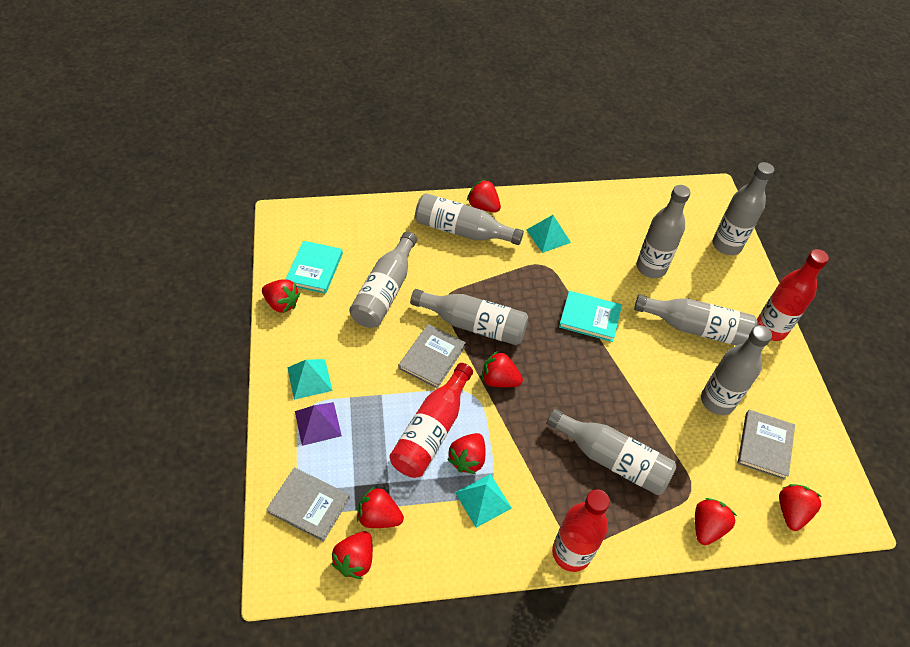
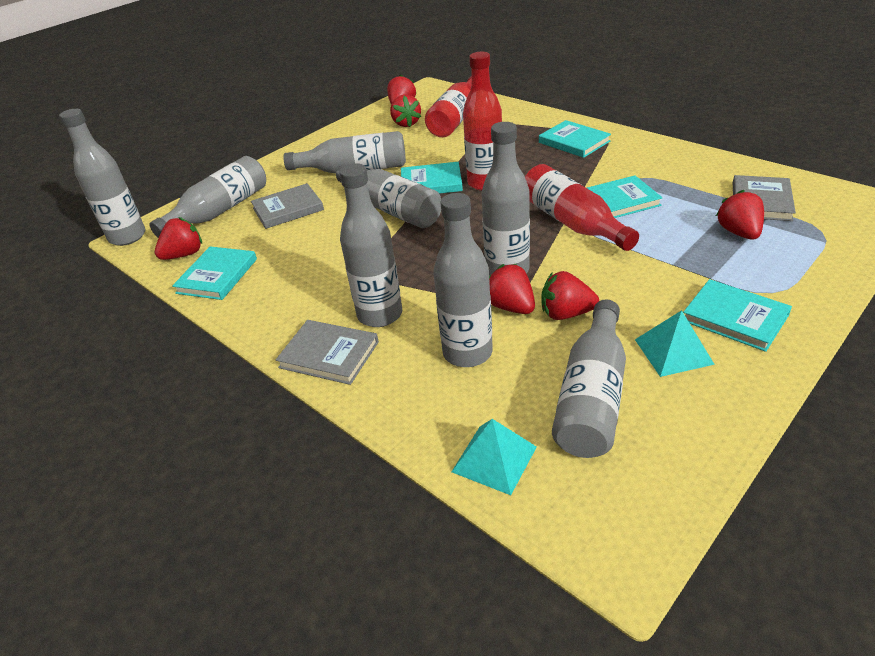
purple pyramid: [295,402,342,446] = 1 -> none = 0
red strawberry: [262,279,300,313] [331,531,373,579] [357,487,404,528] [447,433,486,474] [467,179,501,213] [481,351,523,387] [695,498,737,545] [779,484,822,531] = 8 -> [155,217,202,260] [387,74,416,104] [390,94,421,127] [489,264,535,314] [541,271,599,320] [716,190,764,240] = 6
turquoise book: [286,241,343,294] [559,291,622,342] = 2 -> [172,246,257,300] [401,162,463,194] [539,120,611,158] [587,175,663,218] [683,279,792,352] = 5
turquoise pyramid: [287,359,333,400] [455,474,512,528] [527,215,571,253] = 3 -> [452,419,537,495] [635,310,715,377] = 2

